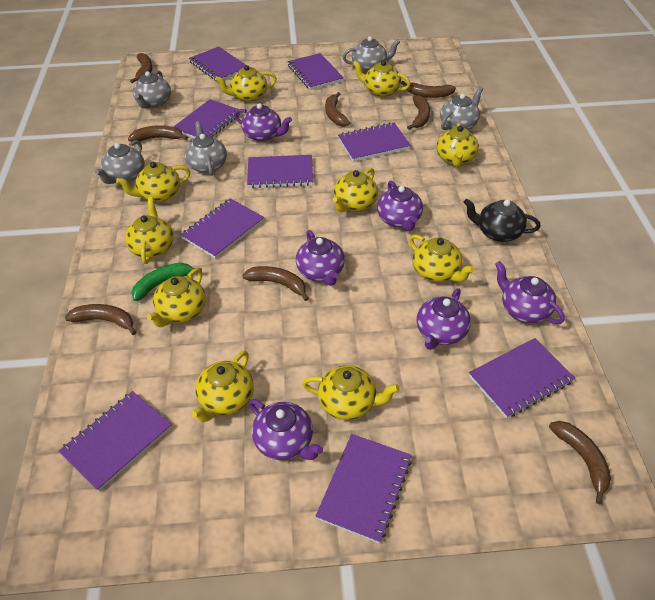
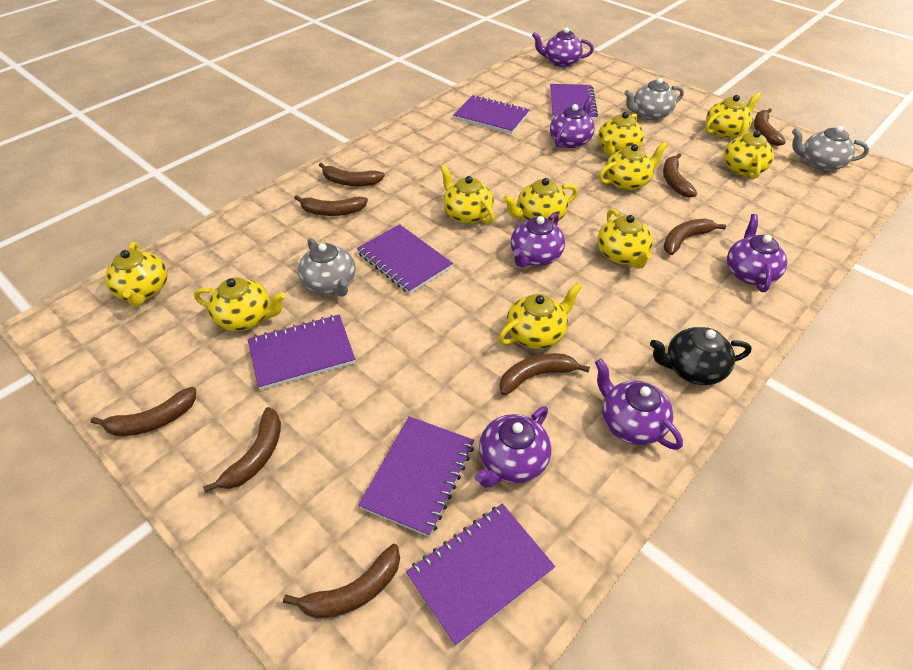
brown banana: [64,304,136,335] [128,125,188,142] [130,53,152,83] [242,266,309,301] [325,92,350,127] [401,81,456,98] [407,95,430,130] [549,421,611,504] = 8 -> [91,387,196,436] [203,407,281,492] [283,544,400,619] [294,195,368,216] [319,162,385,186] [500,353,590,395] [663,153,697,198] [663,219,726,255] [754,108,786,146] = 9
green banana: [131,263,202,301] = 1 -> none = 0
grey teapot: [95,140,145,184] [133,71,171,109] [185,121,227,176] [343,36,400,72] [440,87,483,130] = 5 -> [298,238,356,297] [624,78,684,120] [792,126,869,171] = 3
purple notebook: [58,391,172,491] [174,99,241,139] [181,198,264,259] [189,47,246,80] [247,155,313,188] [288,53,344,90] [315,434,412,543] [338,122,411,162] [469,338,575,418] = 9 -> [248,315,355,390] [357,224,453,294] [358,416,474,537] [406,504,555,646] [453,95,530,134] [550,84,598,120] = 6

